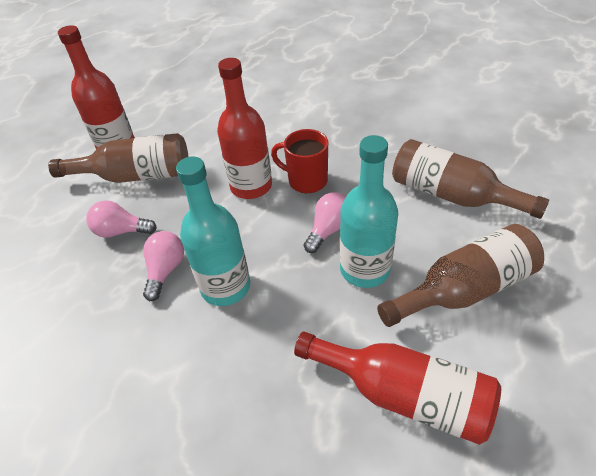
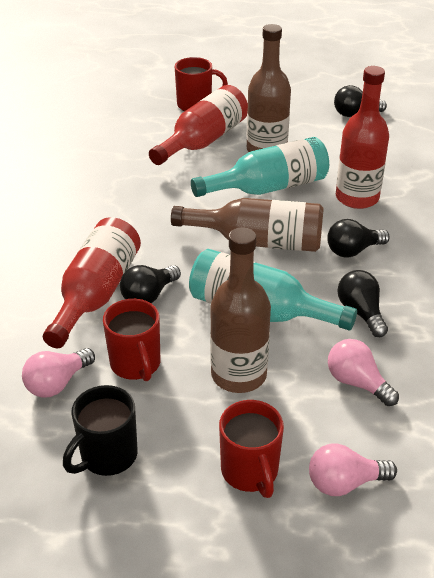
black light bulb: none = 0 -> [120,265,181,303] [327,219,390,257] [334,85,387,117] [337,270,388,337] = 4
black mug: none = 0 -> [63,385,137,476] = 1
red mug: [271,129,328,193] = 1 -> [103,299,160,381] [175,57,228,111] [219,400,284,498] = 3

